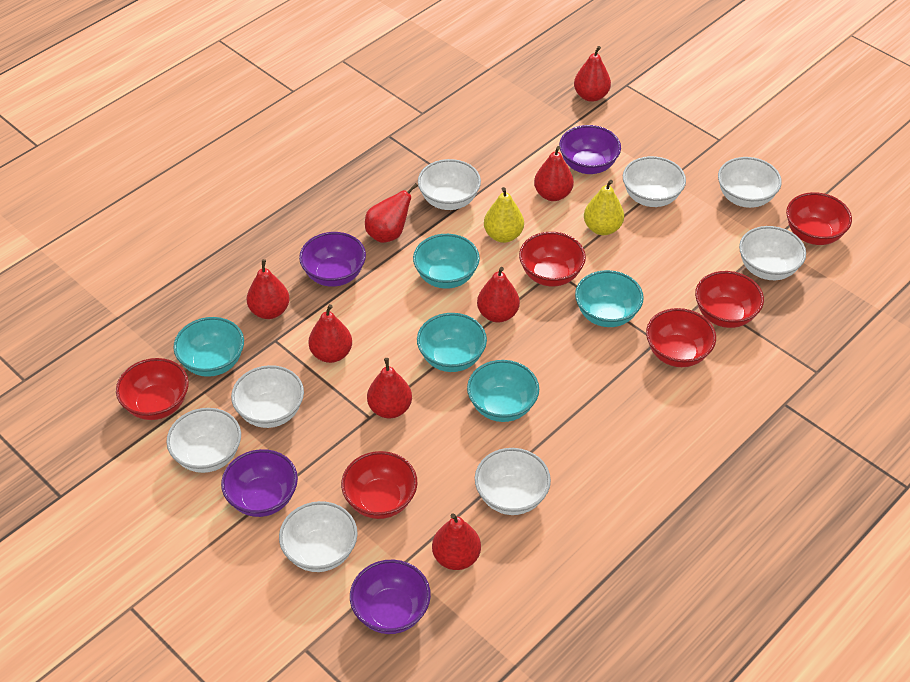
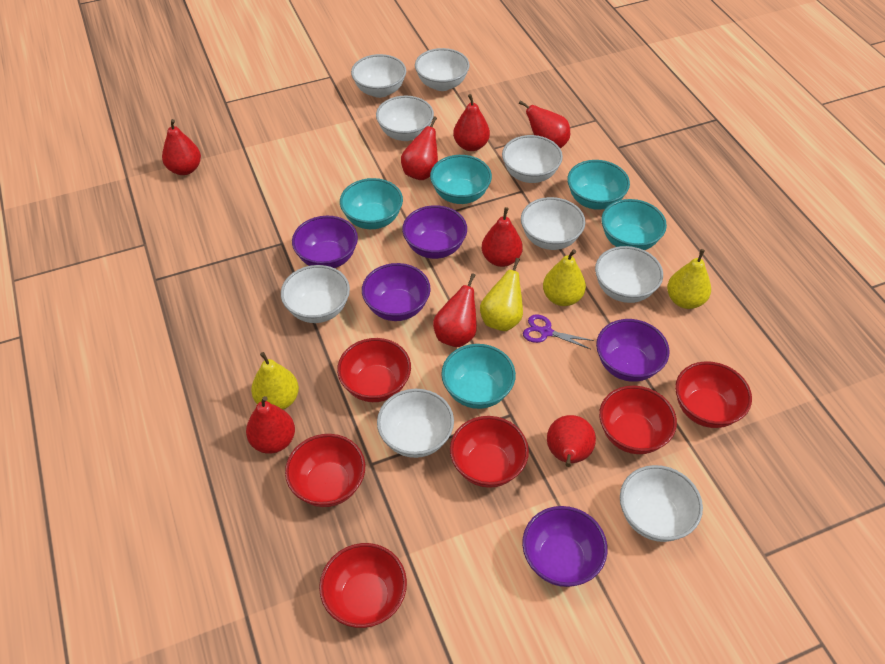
purple bowl: [221,449,298,517] [299,232,366,287] [350,560,431,634] [559,125,621,174] = 4 -> [292,216,358,268] [362,263,431,321] [402,205,467,259] [522,506,608,587] [596,319,670,382] = 5
purple scissors: none = 0 -> [523,315,594,349] = 1
white bowl: [166,408,241,473] [231,365,304,428] [279,501,358,572] [418,159,481,210] [475,448,551,515] [623,156,686,207] [718,157,782,208] [739,226,806,280] = 8 -> [281,265,350,323] [351,54,406,98] [376,96,434,141] [377,389,454,458] [415,48,470,91] [502,135,563,183] [521,197,585,250] [595,246,663,303] [620,465,703,542] = 9
yellow pear: [484,187,524,243] [584,180,624,235] = 2 -> [251,352,299,410] [480,258,523,331] [543,249,586,306] [667,249,711,309] = 4

